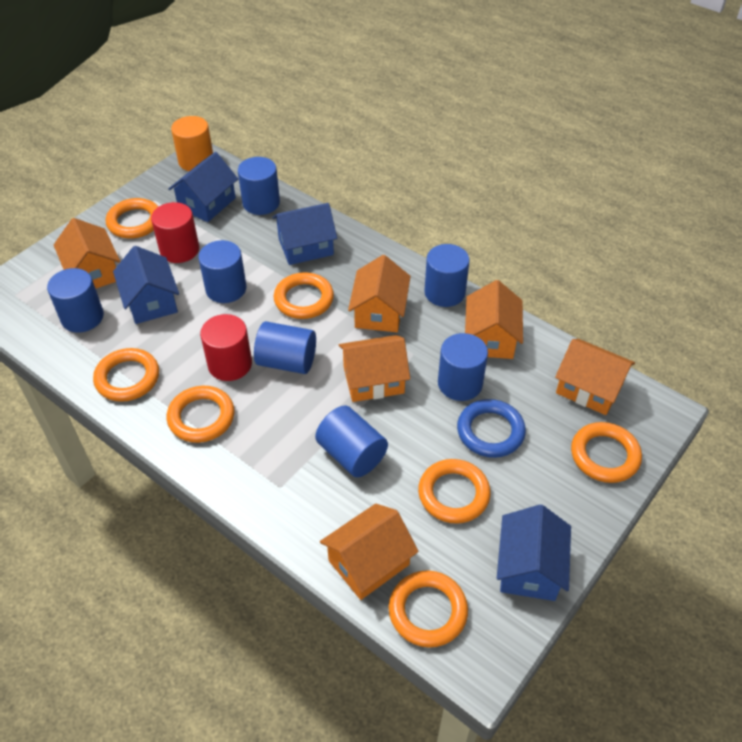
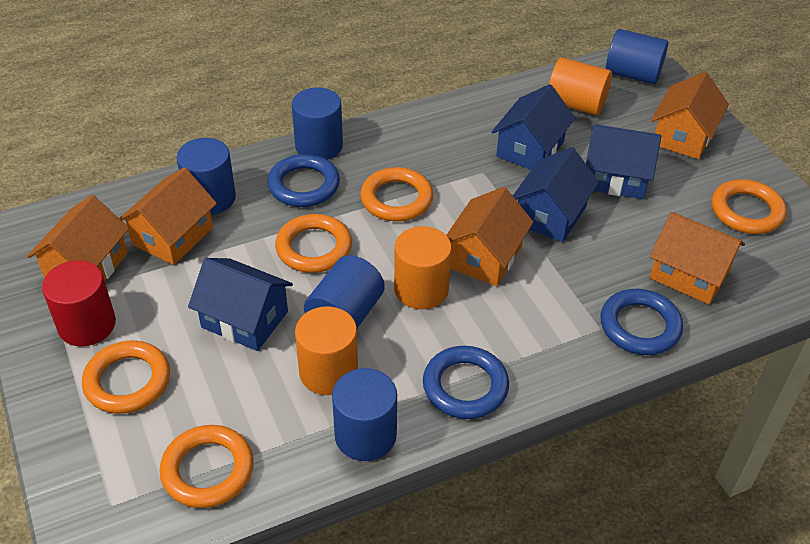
blue cylinder: [47,268,104,332] [198,240,247,303] [238,157,280,215] [254,321,316,374] [315,405,388,477] [424,244,469,307] [438,333,488,401] = 7 -> [177,138,236,215] [292,87,343,160] [304,255,385,328] [332,368,397,461] [606,29,668,84] = 5
blue ring: [457,399,526,458] = 1 -> [267,154,340,207] [423,346,509,419] [601,289,683,355] = 3
orange cylinder: [171,116,213,171] = 1 -> [295,306,358,395] [394,226,452,309] [549,57,612,115] = 3
orange house: [54,218,120,289] [320,503,419,600] [339,335,410,402] [348,255,411,332] [465,280,523,359] [555,339,635,415] = 6 -> [27,195,129,281] [119,167,217,265] [446,187,533,286] [650,212,745,304] [651,72,729,159] = 5
orange ring: [93,348,159,402] [106,198,158,239] [167,386,235,443] [274,272,334,319] [389,570,468,648] [418,459,491,524] [571,422,642,483] = 7 -> [82,340,170,414] [159,425,254,508] [275,214,352,273] [360,167,433,222] [712,179,787,234] = 5
red cylinder: [151,202,199,263] [200,314,252,381] = 2 -> [42,260,116,347] = 1

